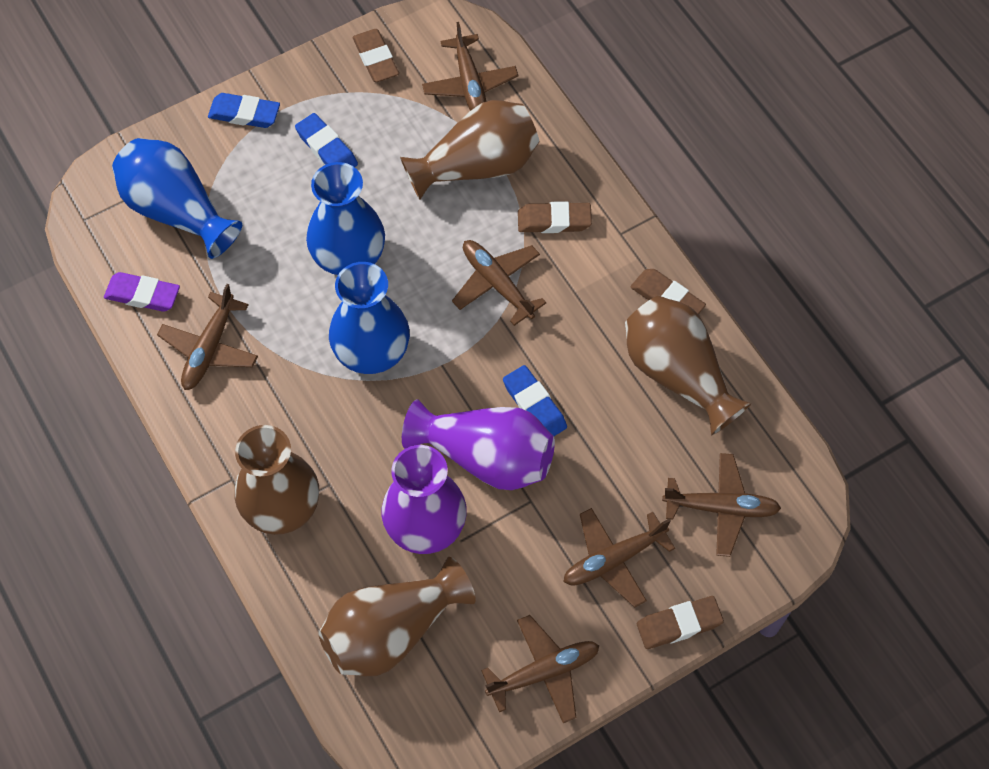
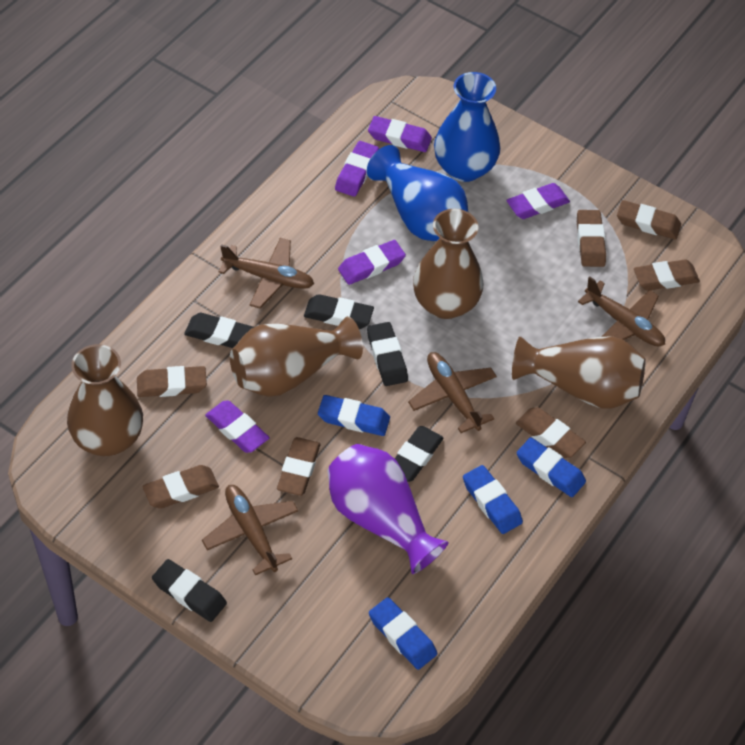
black eraser: none = 0 -> [152,559,227,622] [184,313,254,348] [304,294,374,329] [367,322,408,386] [395,426,443,482] = 5
blue eraser: [208,93,280,128] [295,113,358,167] [503,365,567,436] = 3 -> [318,395,390,436] [369,597,437,670] [463,465,523,534] [517,437,586,497] = 4
blue vase: [112,138,242,259] [306,162,385,275] [329,262,410,374] = 3 -> [367,145,469,241] [434,72,500,182] = 2
brown eraser: [353,29,399,82] [518,201,592,233] [630,269,706,314] [637,596,724,649] = 4 -> [137,366,207,397] [142,465,219,509] [277,437,320,496] [516,407,586,458] [577,210,606,267] [617,200,681,240] [634,259,700,291] = 7
brown plane: [157,284,258,390] [422,22,518,111] [452,240,547,326] [481,615,599,723] [563,508,675,608] [662,453,781,557] = 6 -> [202,485,298,575] [218,238,314,309] [408,352,497,433] [578,276,665,347] = 4
purple eraser: [104,272,180,312] = 1 -> [205,400,270,453] [335,141,379,197] [338,240,406,285] [368,116,432,152] [506,183,570,219] = 5
purple vase: [382,445,467,554] [402,399,555,490] = 2 -> [327,444,448,574] = 1

